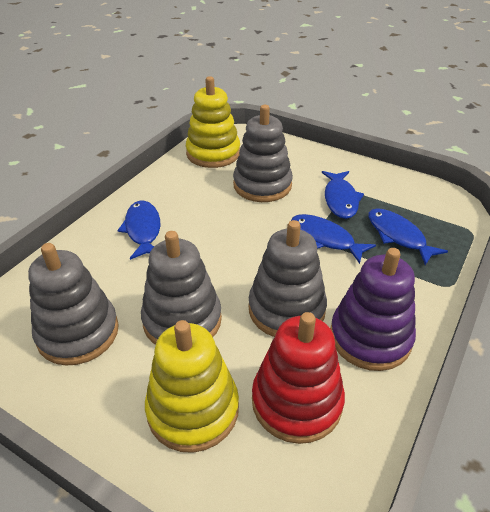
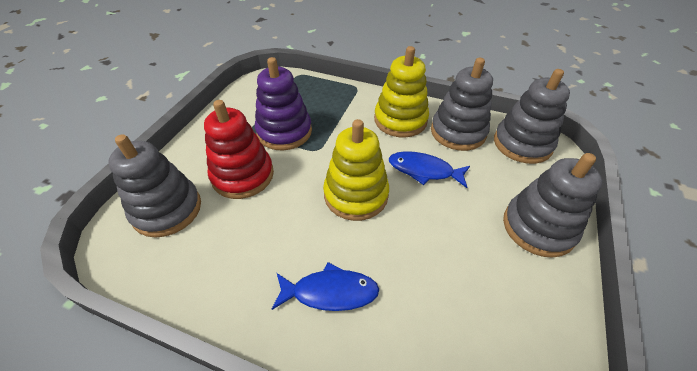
blue fish: [117,200,160,260] [291,214,376,264] [322,171,364,219] [368,208,448,265] = 4 -> [272,262,379,311] [389,151,470,188] = 2

